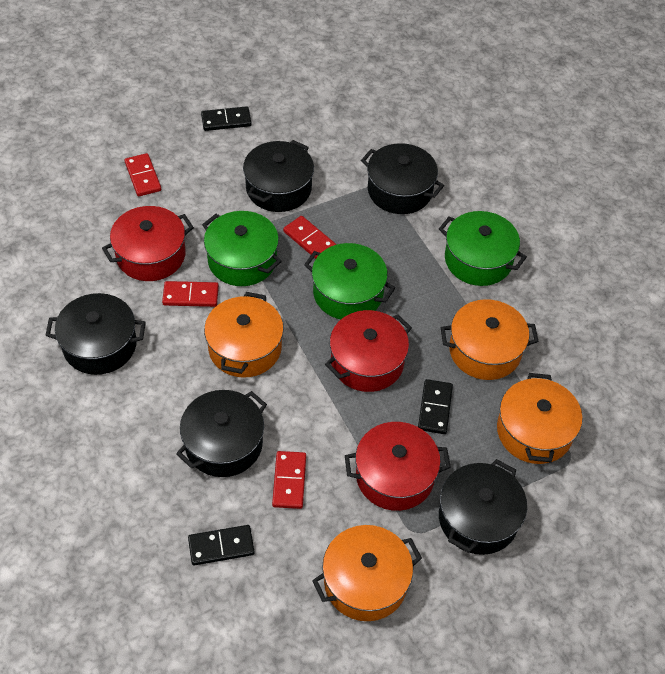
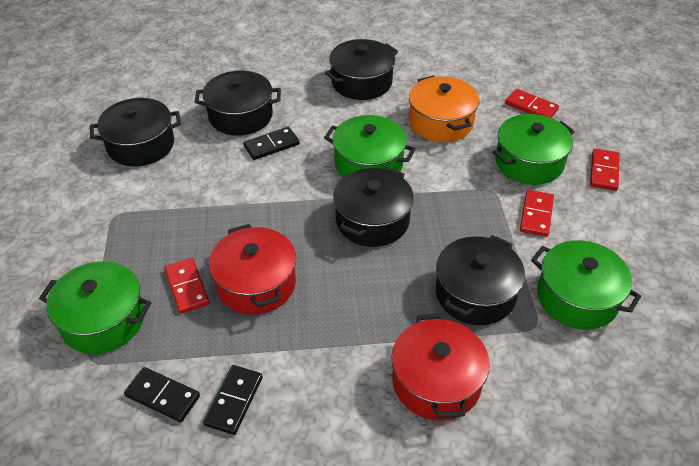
green pot: [202,211,282,286] [304,243,395,319] [439,211,527,286] = 3 -> [39,261,151,354] [324,115,416,177] [492,114,575,185] [531,240,641,330] = 4
orange pot: [204,292,284,378] [312,525,422,621] [441,299,539,380] [497,373,582,464] = 4 -> [409,76,479,142] = 1
red pot: [102,206,194,281] [325,310,412,392] [345,422,451,511] = 3 -> [209,224,296,315] [391,313,490,421] = 2

